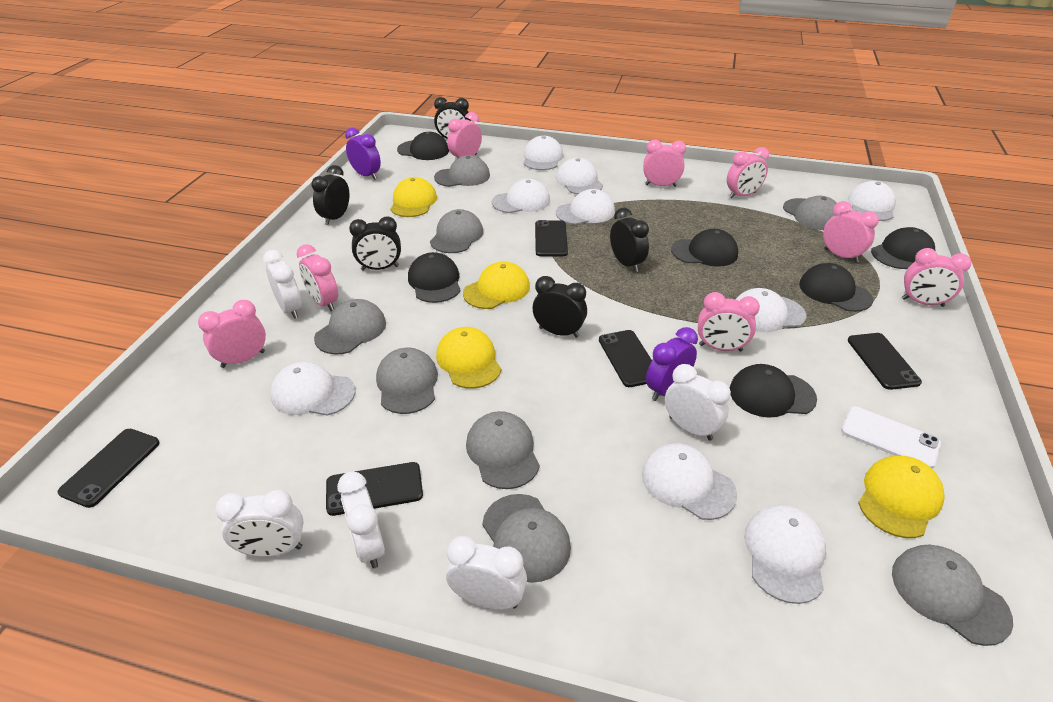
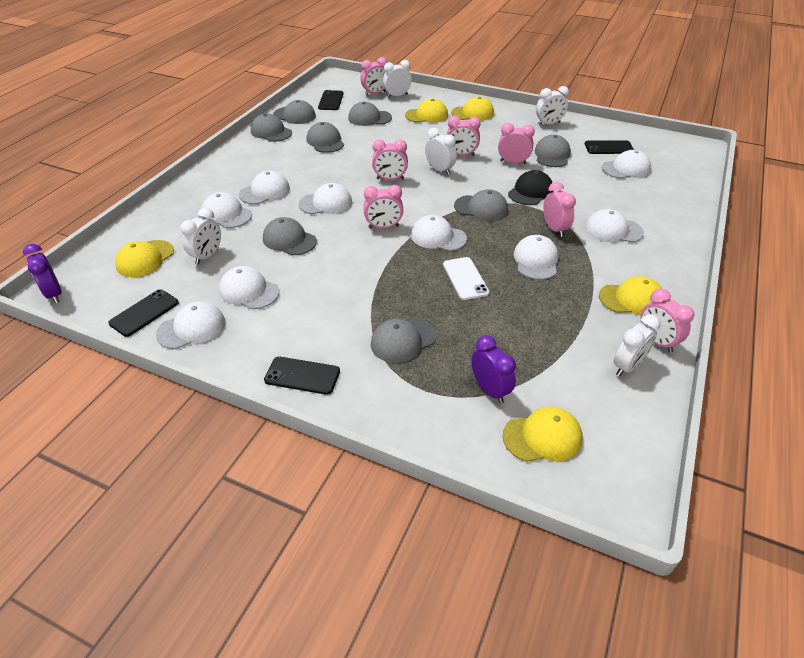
black cap: [397,132,449,160] [408,252,461,303] [671,229,738,267] [730,364,817,418] [799,263,873,312] [871,227,935,269] = 6 -> [508,170,553,205] = 1
black clock: [311,165,349,225] [349,216,401,271] [434,97,471,139] [532,276,587,338] [610,208,649,272] = 5 -> none = 0
black phone: [57,429,160,508] [326,462,423,516] [535,220,568,256] [599,330,652,387] [848,333,922,390] = 5 -> [108,289,179,337] [264,356,340,395] [318,90,344,110] [585,140,634,154] = 4
pink clock: [198,300,266,368] [297,244,338,311] [447,112,482,160] [643,139,686,187] [698,292,760,352] [727,147,769,199] [823,201,879,263] [902,248,971,307] = 8 -> [361,57,388,95] [363,185,403,228] [372,139,408,180] [447,116,481,156] [498,123,535,164] [543,182,576,237] [640,289,694,352] = 7
yellow cap: [390,177,437,217] [436,327,501,389] [463,261,530,309] [858,456,945,538] = 4 -> [115,240,174,277] [405,99,448,123] [451,97,494,120] [502,407,582,462] [599,276,662,316] = 5

